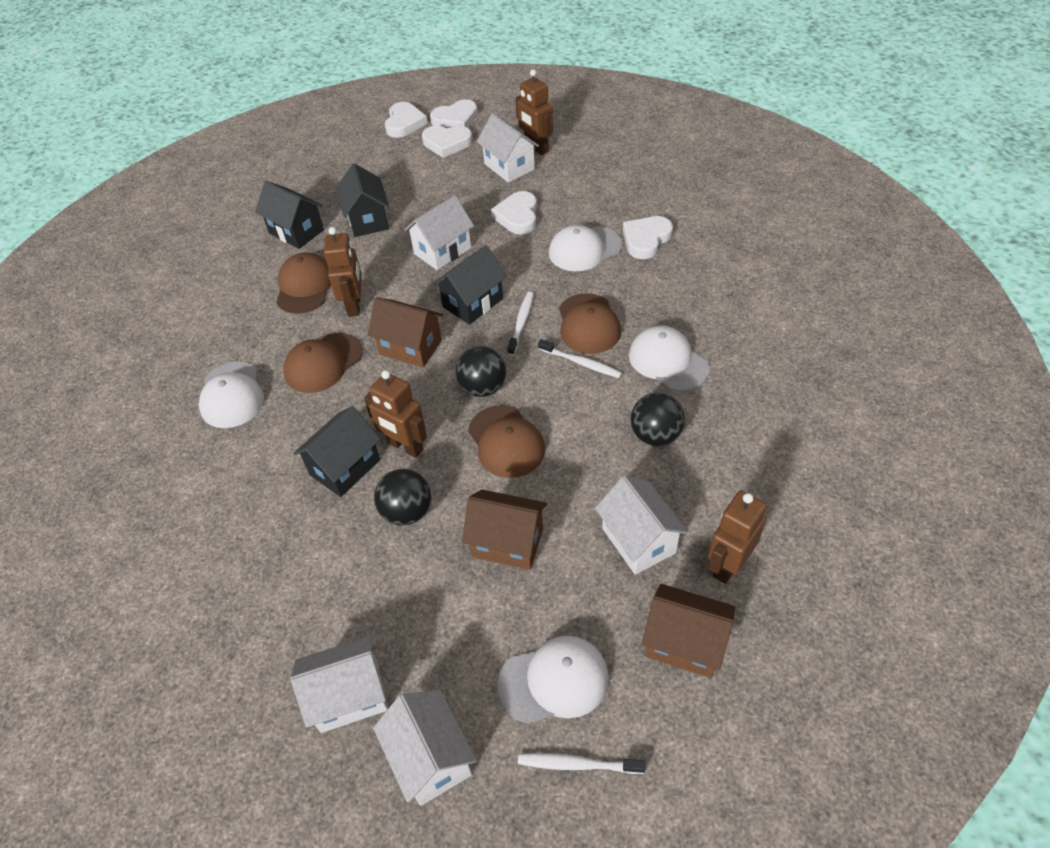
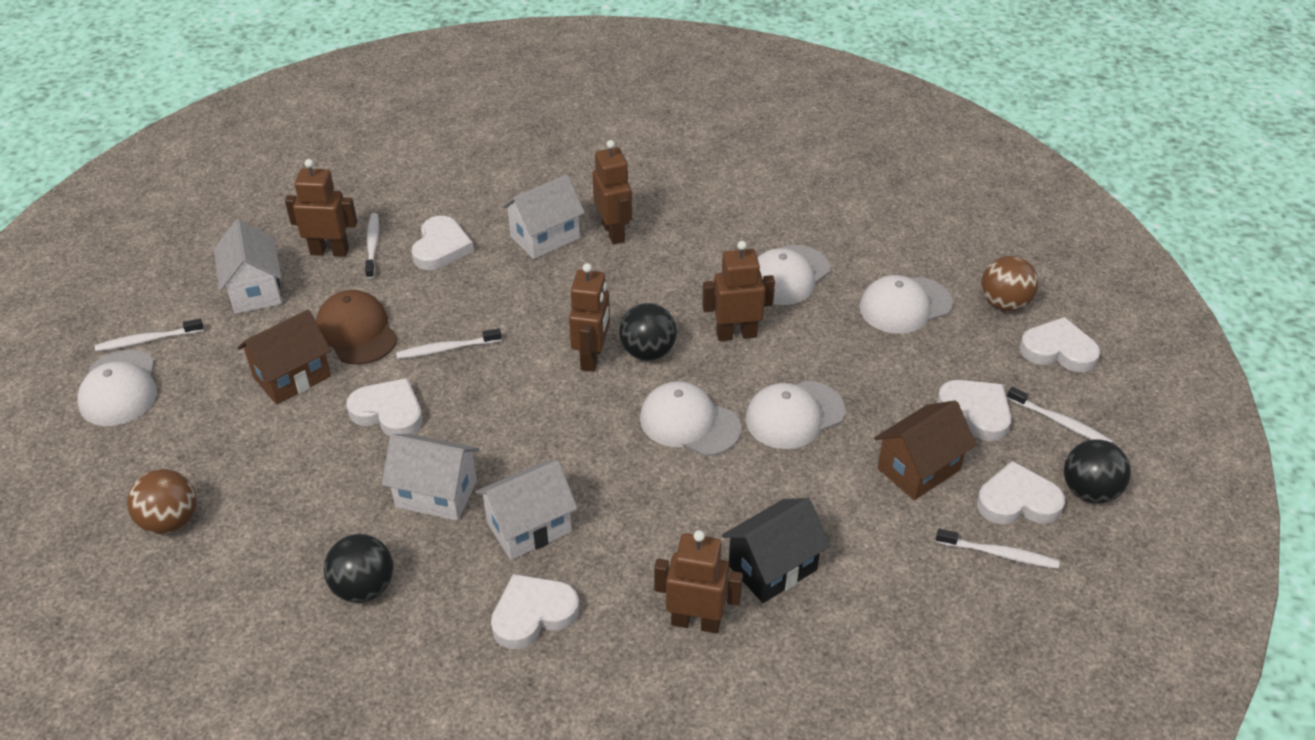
black house: [255,181,324,249] [293,406,381,497] [336,163,389,237] [433,245,507,325] = 4 -> [722,498,830,603] = 1
brown ball: none = 0 -> [127,469,197,534] [981,256,1039,311] = 2
brown cap: [276,252,331,314] [283,333,362,393] [468,405,545,478] [559,293,621,354] = 4 -> [316,290,398,365] = 1
brown house: [368,297,443,368] [462,490,547,570] [642,584,735,678] = 3 -> [237,310,331,405] [874,400,976,500] = 2
brown robot: [324,227,362,317] [364,370,427,458] [516,69,553,155] [708,491,767,584] = 4 -> [285,159,357,257] [569,263,610,372] [592,140,632,244] [654,530,743,633] [702,241,775,341] = 5
white cap: [199,361,264,428] [497,636,609,724] [549,225,622,271] [629,325,710,392] = 4 -> [77,350,157,426] [640,381,741,456] [745,381,845,449] [757,245,830,305] [859,275,953,334] = 5
white heart: [385,102,428,138] [422,125,473,158] [430,99,478,128] [491,191,537,235] [623,216,673,259] = 5 -> [346,378,423,436] [411,216,474,270] [491,574,579,649] [937,380,1011,441] [977,461,1065,524] [1020,317,1100,372] = 6
white house: [290,636,388,733] [373,690,477,806] [404,196,474,270] [477,114,539,183] [595,476,688,575] = 5 -> [214,219,282,314] [382,434,479,521] [476,460,577,560] [501,175,585,259] = 4
white toothbrush: [507,292,534,356] [518,753,646,774] [538,339,622,378] = 3 -> [95,319,204,352] [365,213,379,279] [396,328,502,359] [936,529,1059,569] [1007,387,1113,443] = 5

